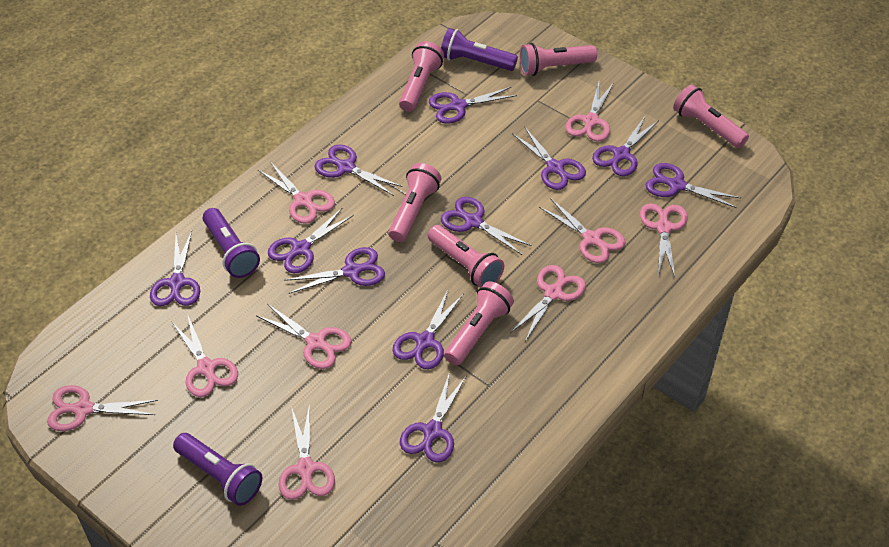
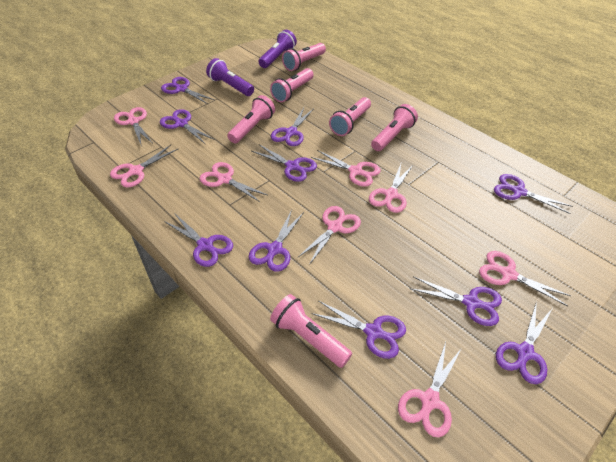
pink scissors: [47,385,158,431] [171,314,238,397] [257,304,352,369] [258,162,335,224] [279,403,335,500] [510,265,586,341] [539,198,625,263] [565,82,614,142] [640,203,688,277] = 9 -> [110,145,178,188] [114,107,152,147] [200,162,267,202] [297,206,361,265] [311,150,381,187] [369,164,413,213] [398,342,462,437] [479,251,571,306] = 8
purple flashlight: [173,433,262,506] [203,208,260,278] [441,28,518,71] = 3 -> [206,58,254,96] [258,30,297,68] = 2
purple scissors: [150,231,200,306] [268,208,354,274] [284,247,385,294] [314,144,403,196] [392,288,464,369] [400,372,467,462] [429,87,517,124] [441,197,532,255] [512,126,586,190] [592,116,658,176] [646,163,741,208] = 11 -> [160,109,215,144] [161,77,215,104] [164,213,233,267] [249,209,304,272] [252,144,317,182] [271,108,313,146] [312,301,406,359] [409,276,502,326] [494,174,573,214] [496,301,552,384] = 10

